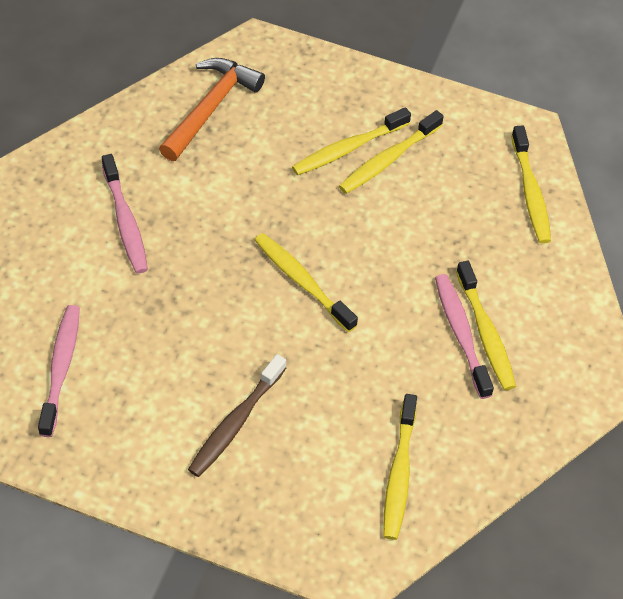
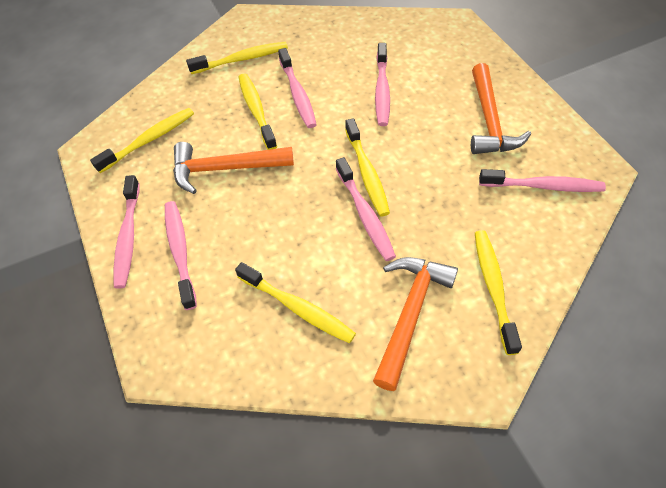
brown toothbrush: [188,354,286,477] = 1 -> none = 0
orange hammer: [159,58,265,161] = 1 -> [173,142,294,194] [373,257,458,391] [471,63,531,154] = 3
pink toothbrush: [38,305,80,437] [102,154,148,273] [435,274,494,399] = 3 -> [113,175,140,289] [165,201,197,310] [278,48,317,128] [336,157,396,261] [375,43,390,126] [479,169,606,192] = 6

